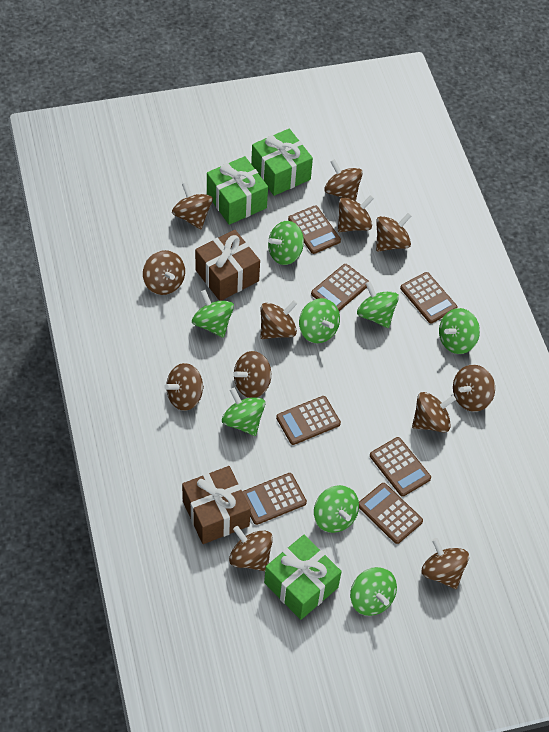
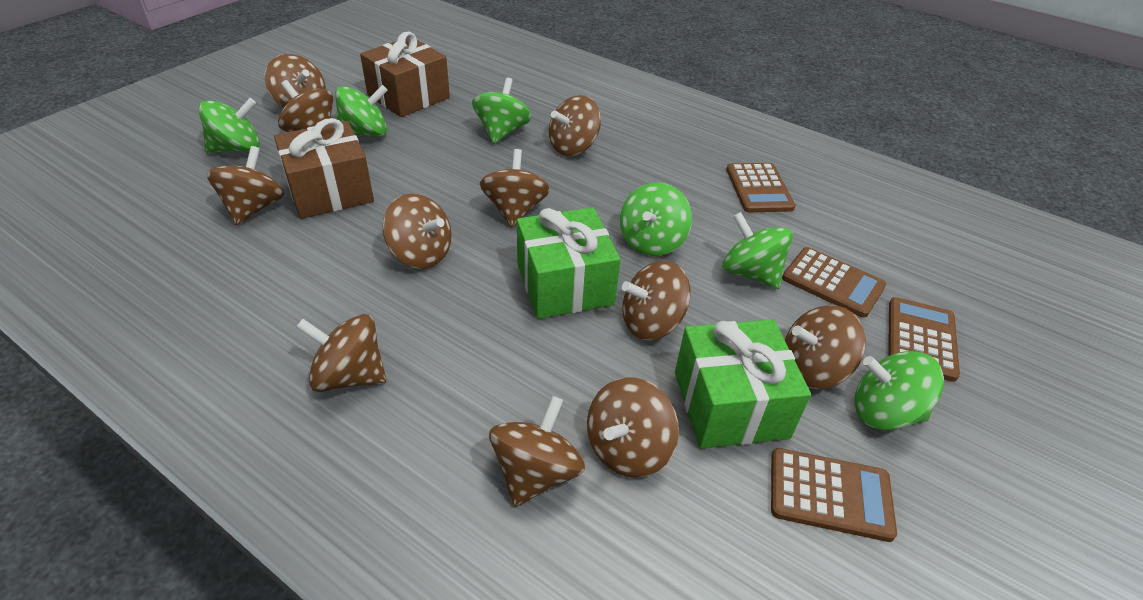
brown calculator: [242,473,307,525] [276,396,341,445] [288,206,341,254] [311,264,369,311] [359,483,423,544] [370,437,431,497] [400,272,457,323] = 7 -> [726,163,795,212] [771,448,897,542] [782,247,886,318] [888,297,960,382] = 4
brown spinning top: [143,250,185,295] [164,363,204,411] [172,182,213,229] [229,526,273,571] [233,351,271,398] [261,300,297,339] [324,159,363,201] [338,195,374,232] [376,213,411,252] [412,392,456,433] [421,538,469,589] [453,365,495,412] = 12 -> [207,146,284,225] [265,54,326,108] [278,80,333,132] [296,314,386,392] [383,193,452,269] [480,149,550,227] [489,396,585,507] [549,95,601,156] [587,377,679,478] [622,261,690,340] [785,305,866,389] = 11
green gift: [207,156,268,225] [251,129,313,196] [264,535,342,620] = 3 -> [517,207,621,319] [675,319,811,449] = 2
green spinning top: [192,290,234,338] [222,387,265,436] [268,221,304,265] [299,298,340,343] [314,485,359,533] [350,567,397,616] [357,281,399,328] [439,308,480,354] = 8 -> [199,98,260,153] [335,85,388,137] [472,77,532,144] [620,182,692,256] [722,212,793,289] [855,351,944,430] = 6

